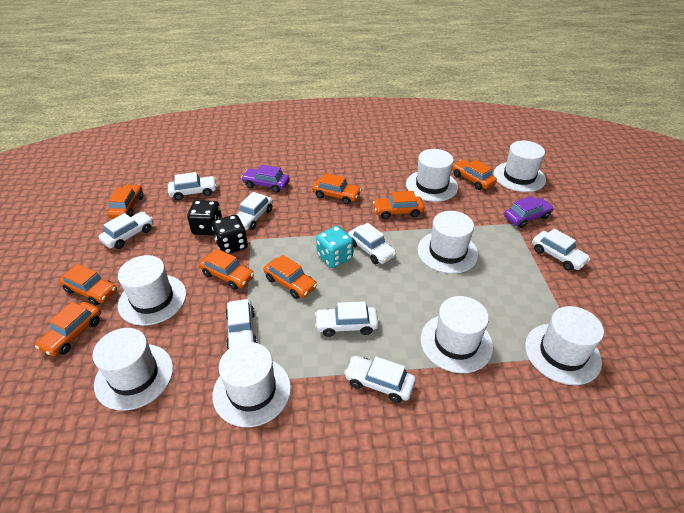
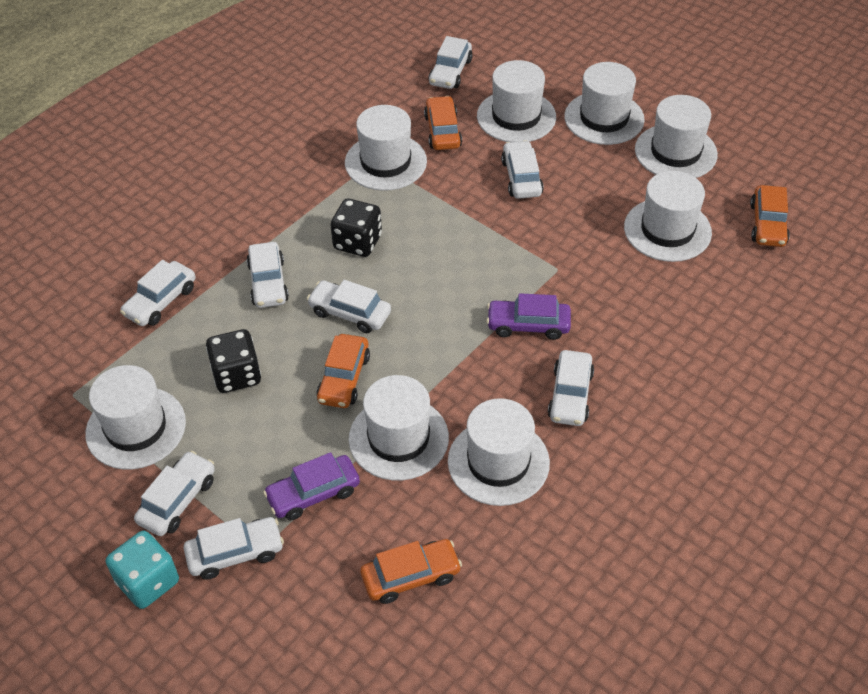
orange car: [35,302,101,356] [59,264,117,305] [107,184,143,219] [199,249,254,290] [263,255,317,299] [312,173,362,204] [373,191,424,219] [452,160,497,190] = 8 -> [316,334,370,408] [360,539,462,604] [424,96,462,150] [750,185,790,247] = 4

